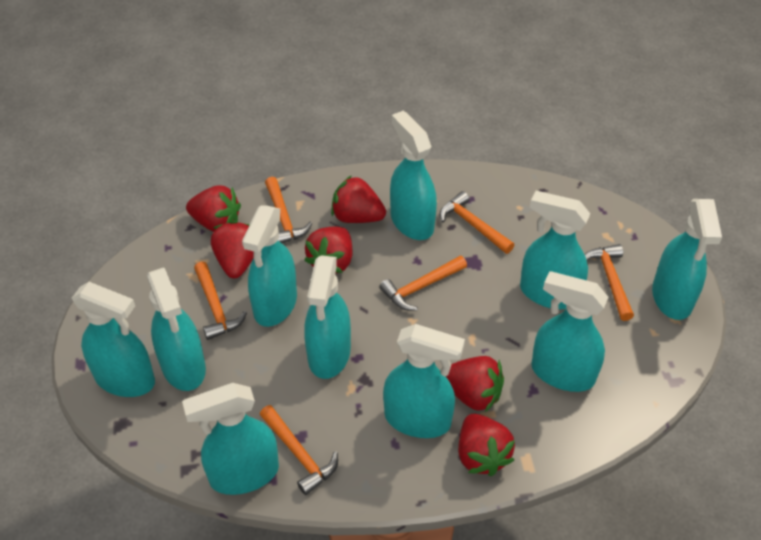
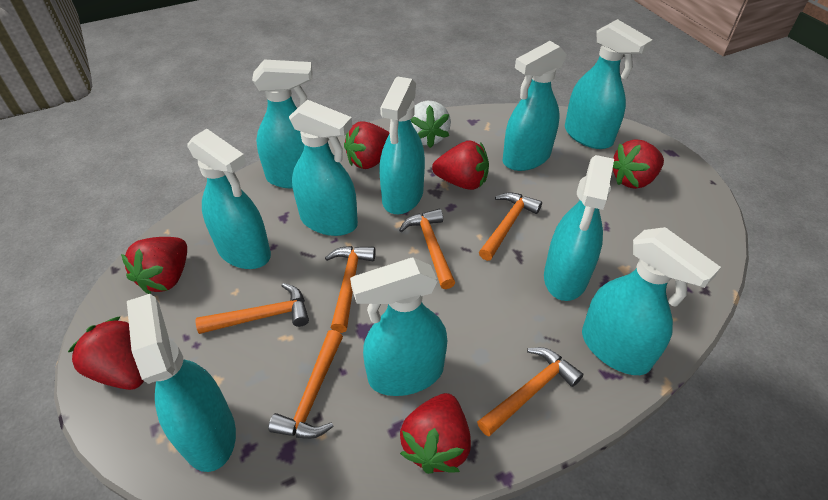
white strawberry: none = 0 -> [411,101,451,148] = 1

